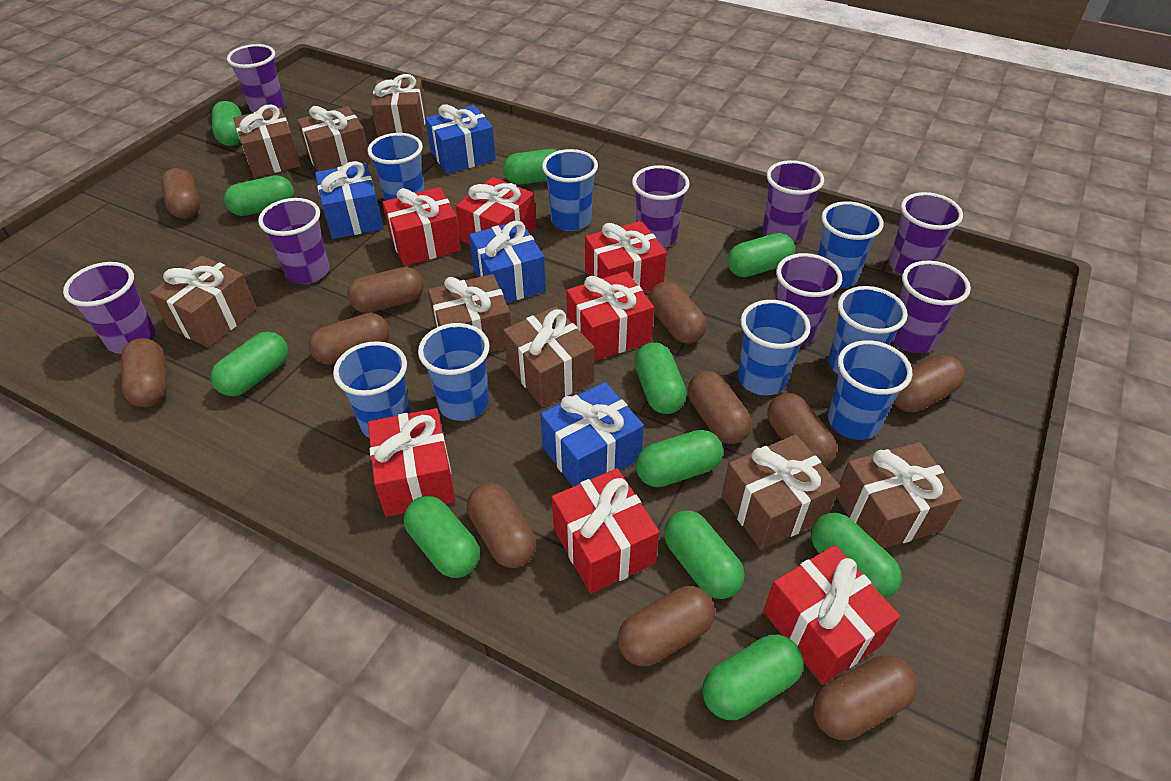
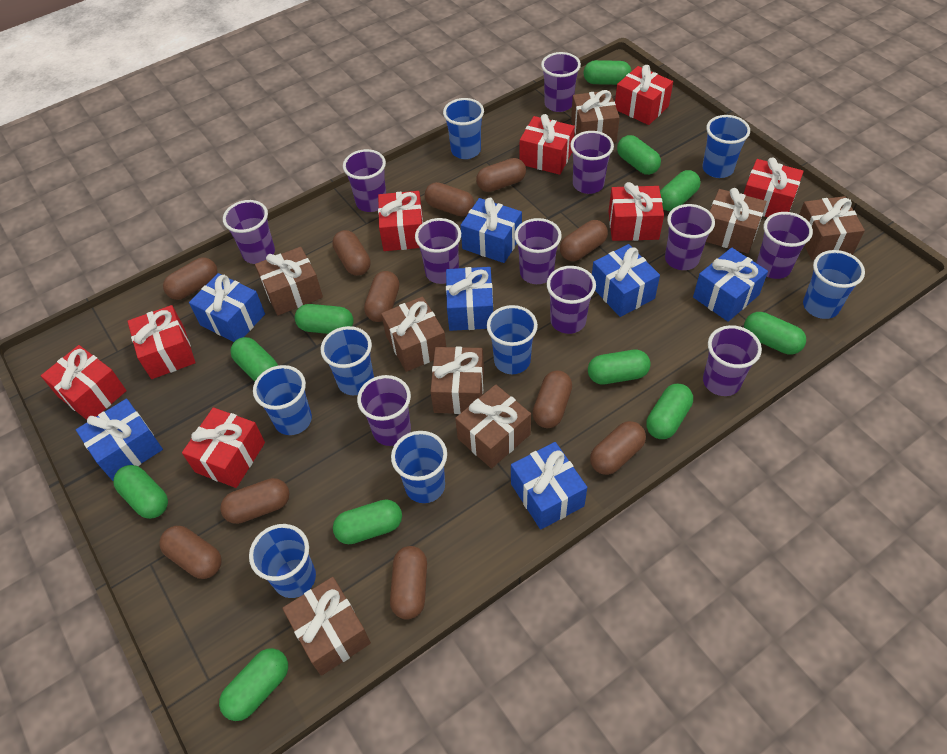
blue gift: [315,161,383,239] [425,104,496,174] [469,220,546,303] [540,382,644,486] = 4 -> [76,399,163,481] [189,273,265,342] [446,267,493,331] [460,198,522,263] [511,442,587,530] [592,244,660,317] [693,247,768,322] = 7
purple cup: [63,262,156,354] [227,44,285,113] [258,198,329,284] [632,165,690,248] [763,160,824,242] [776,253,842,345] [889,192,963,275] [892,261,971,353] = 8 -> [223,200,275,264] [343,149,386,212] [357,375,411,446] [415,218,461,284] [514,218,562,284] [541,52,581,112] [546,266,596,334] [570,131,614,194] [665,204,715,270] [703,325,762,396] [756,212,813,279] = 11
red gift: [368,408,456,517] [382,187,461,266] [456,177,536,244] [552,468,659,594] [566,271,654,361] [585,221,667,293] [763,545,900,685] = 7 -> [41,345,127,420] [127,305,196,379] [182,407,265,488] [378,191,423,251] [520,114,575,175] [608,182,664,241] [615,65,673,125] [744,157,804,217] = 8

